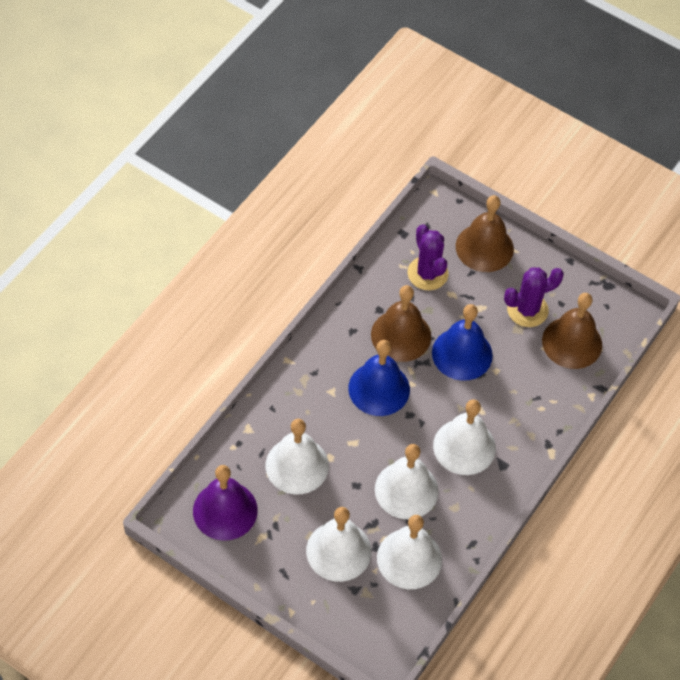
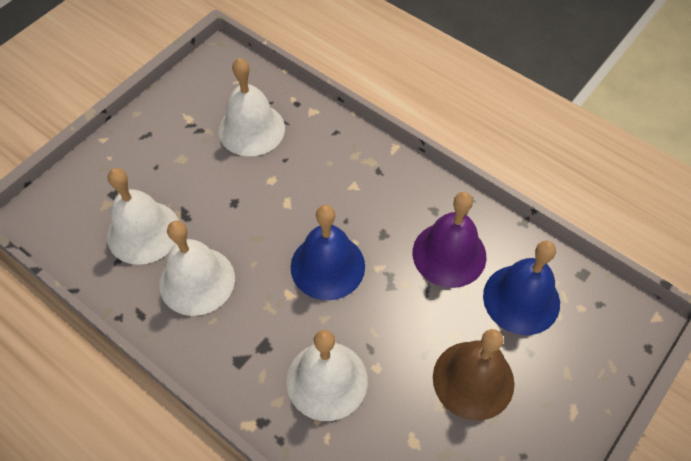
brown bell: [371,285,431,362] [456,195,514,272] [542,293,602,369] = 3 -> [433,329,514,421] = 1
purple cactus: [407,224,448,290] [504,267,564,327] = 2 -> none = 0
white bell: [265,419,329,494] [306,507,371,582] [375,444,439,519] [377,515,442,589] [433,399,496,475] = 5 -> [107,168,179,265] [159,221,235,316] [218,58,285,156] [286,330,368,421] = 4

